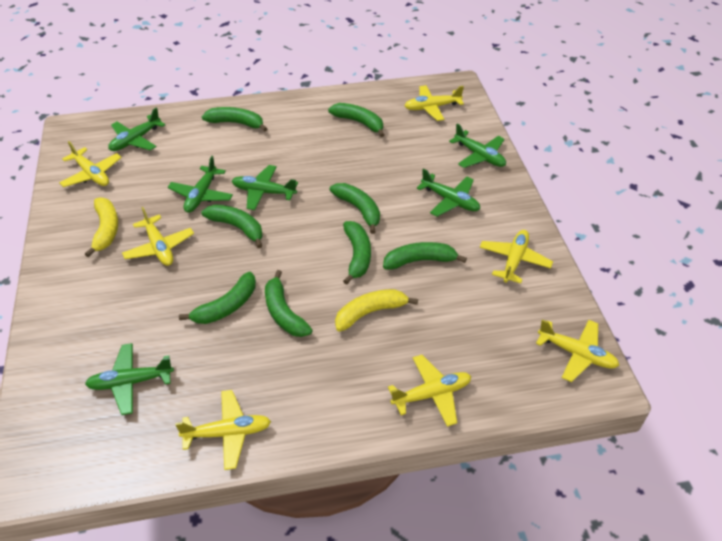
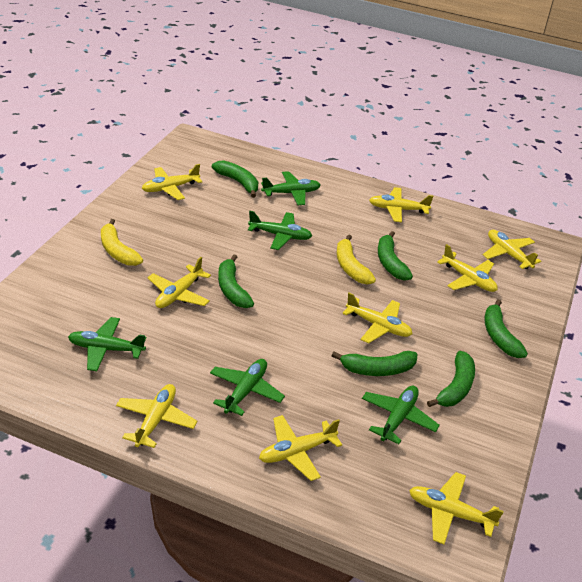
green banana: [179,272,256,324] [201,204,263,248] [202,107,268,131] [265,270,312,337] [328,103,385,137] [330,183,380,234] [343,221,371,285] [383,242,467,270] = 8 -> [212,160,258,198] [218,255,254,308] [332,351,417,376] [378,231,413,281] [427,351,475,407] [484,299,528,358] = 6
green plane: [85,343,174,415] [108,108,166,151] [168,156,233,213] [232,165,298,210] [417,168,480,217] [449,123,506,168] = 6 -> [68,317,146,371] [210,359,285,416] [248,211,312,250] [261,171,320,205] [362,386,440,444] = 5
yellow plane: [59,141,122,187] [122,207,194,266] [175,390,271,470] [388,355,471,427] [405,85,464,121] [480,230,553,283] [536,319,619,382] = 7 -> [116,384,197,448] [142,164,202,200] [147,257,211,308] [259,415,342,481] [342,293,412,343] [369,187,433,222] [409,472,504,544] [437,244,498,292] [483,230,541,269] = 9

